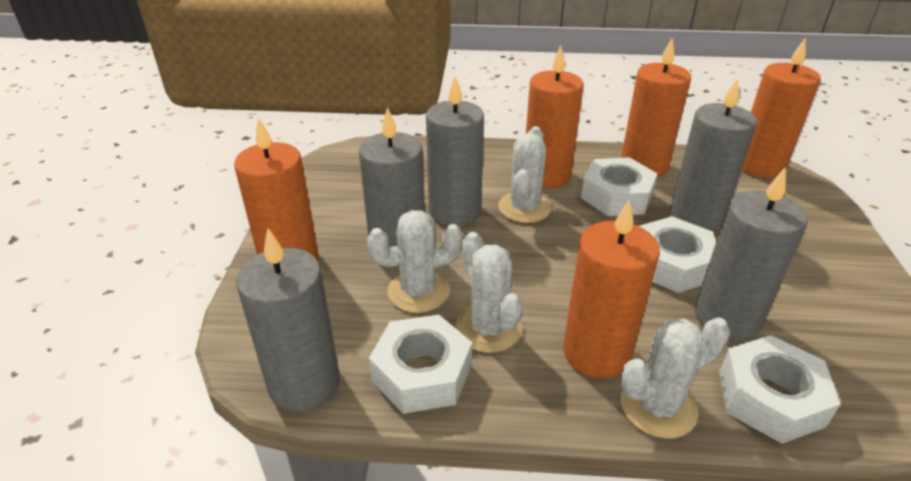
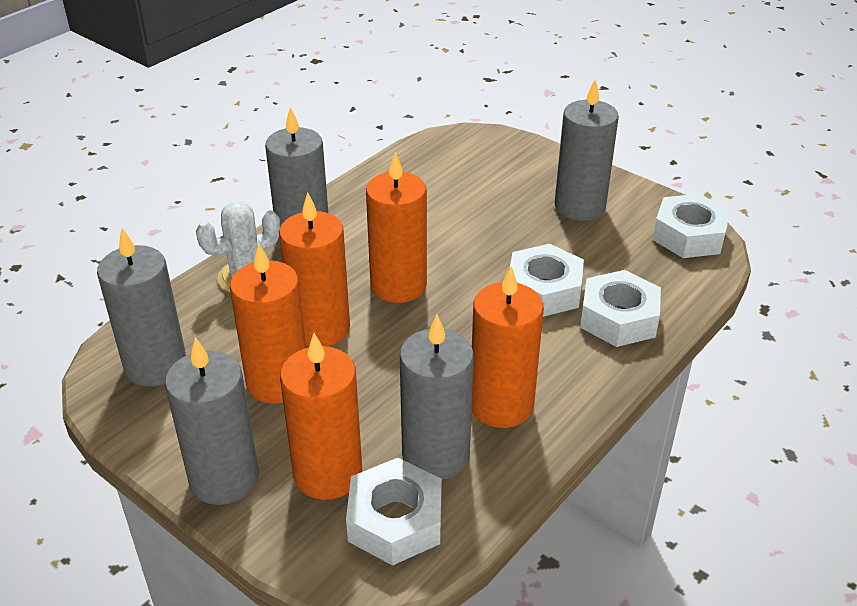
white cactus: [367,210,463,313] [455,232,523,353] [498,126,551,223] [621,318,730,439] = 4 -> [196,201,281,293] = 1

